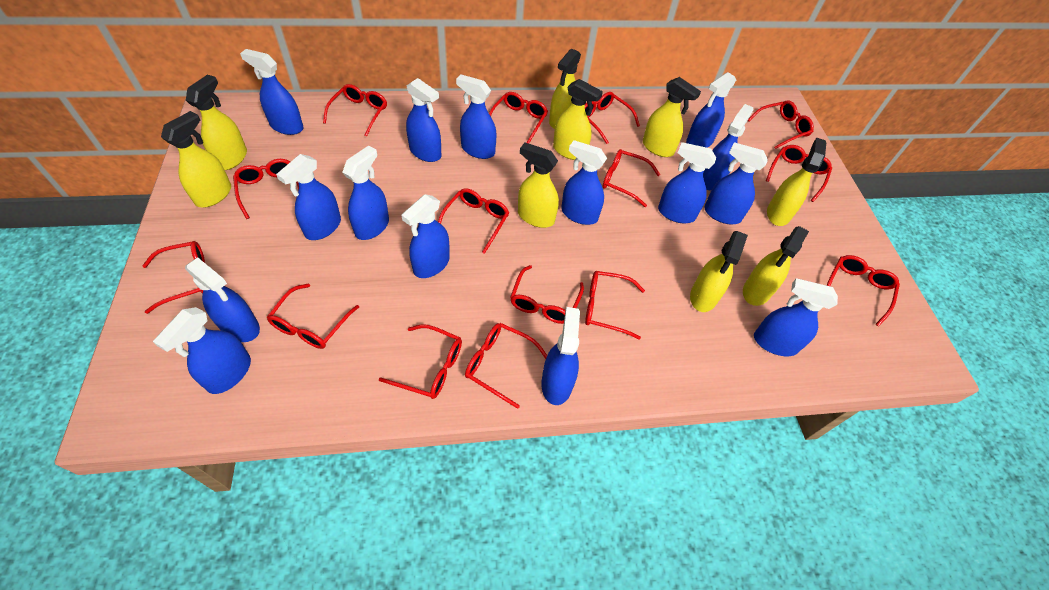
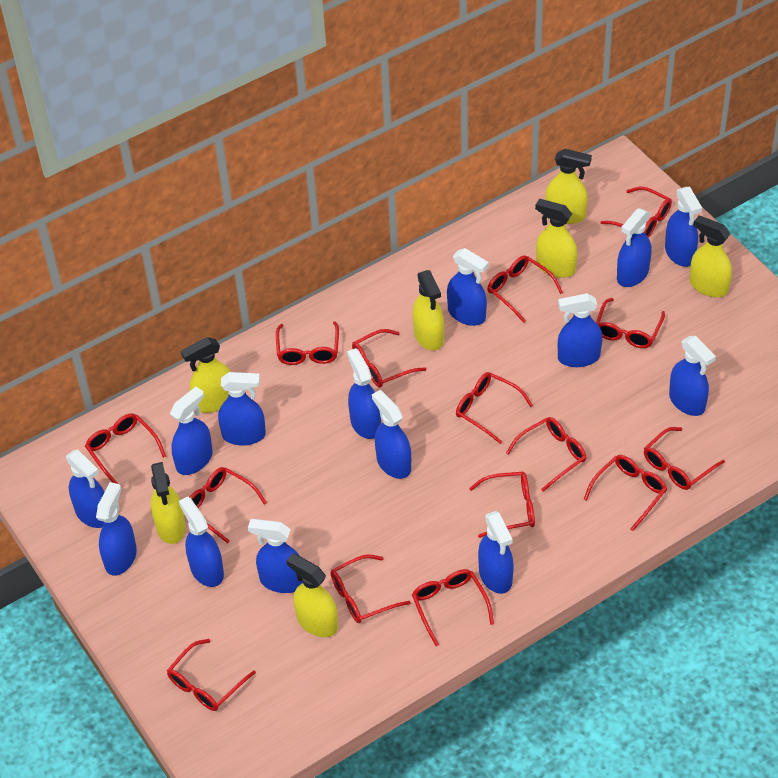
blue spray bottle: [153,307,251,394] [185,258,260,342] [240,49,304,135] [276,154,341,240] [342,145,389,240] [402,194,450,278] [406,78,442,162] [456,75,496,159] [541,307,580,405] [561,140,607,225] [658,142,716,224] [686,72,736,148] [703,104,754,190] [704,142,768,224] [754,278,838,356] = 15 -> [66,450,104,528] [96,482,137,576] [170,387,213,475] [179,497,224,587] [218,372,266,446] [248,519,303,593] [347,348,381,439] [372,390,411,479] [447,248,489,326] [478,511,514,594] [558,293,602,367] [617,208,651,287] [665,187,702,267] [669,336,716,416] = 14
yellow spray bottle: [161,111,231,207] [186,75,247,170] [518,143,559,228] [549,48,581,129] [553,79,603,160] [643,77,701,157] [690,231,748,312] [743,226,809,306] [767,138,826,226] = 9 -> [151,462,186,544] [181,337,231,413] [286,553,338,637] [413,270,444,351] [535,199,577,278] [546,149,592,224] [690,215,732,297] = 7

